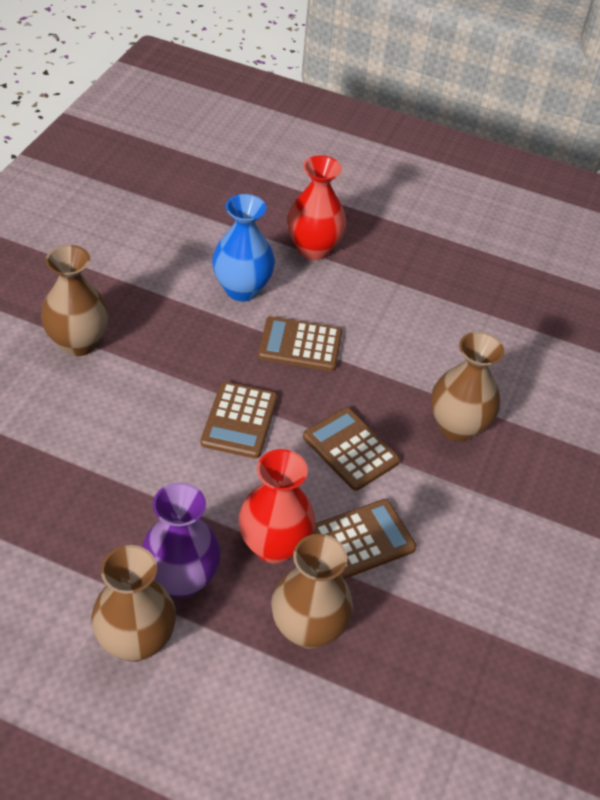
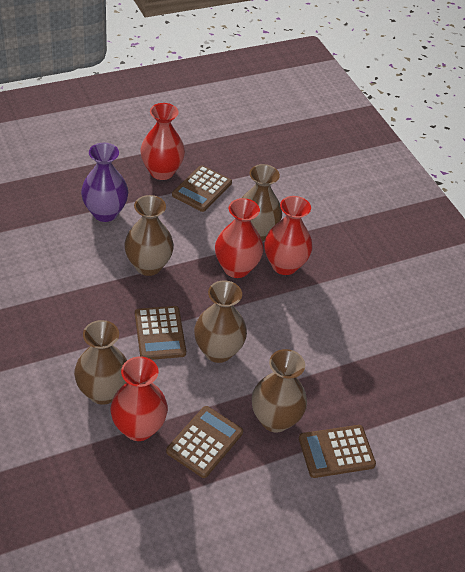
blue vase: [212,194,275,301] = 1 -> none = 0
brown vase: [41,245,109,356] [91,545,176,662] [271,534,353,649] [431,332,504,442] = 4 -> [74,320,127,405] [124,195,174,276] [194,280,247,363] [242,164,282,242] [252,349,307,432] = 5
red vase: [238,449,316,564] [287,155,346,260] = 2 -> [110,356,168,441] [140,103,185,180] [215,198,263,278] [265,196,312,275] = 4

